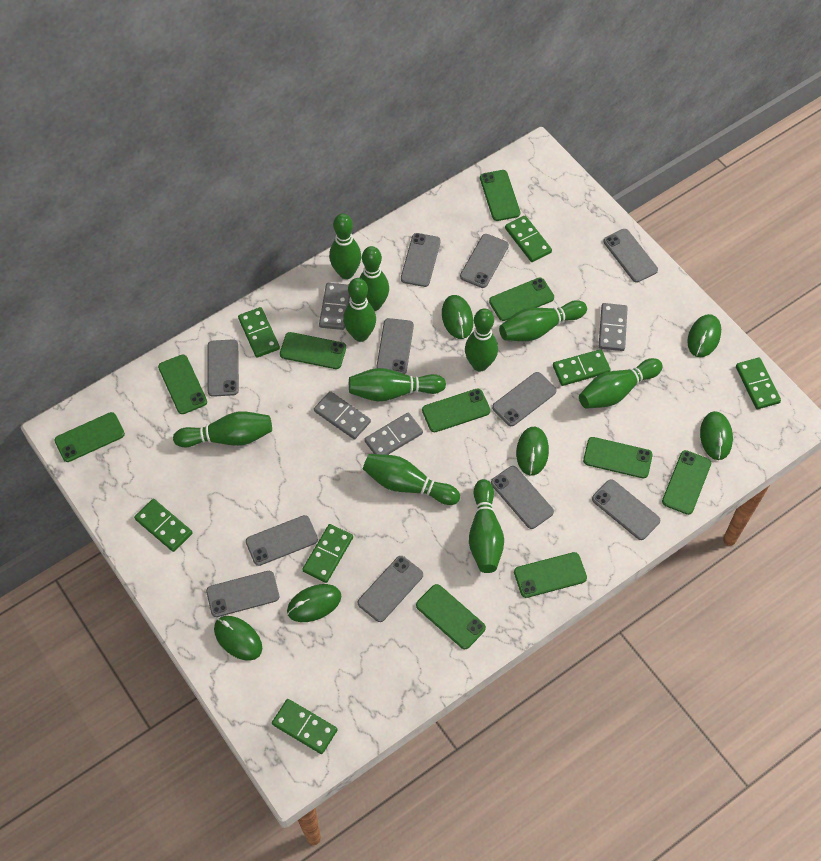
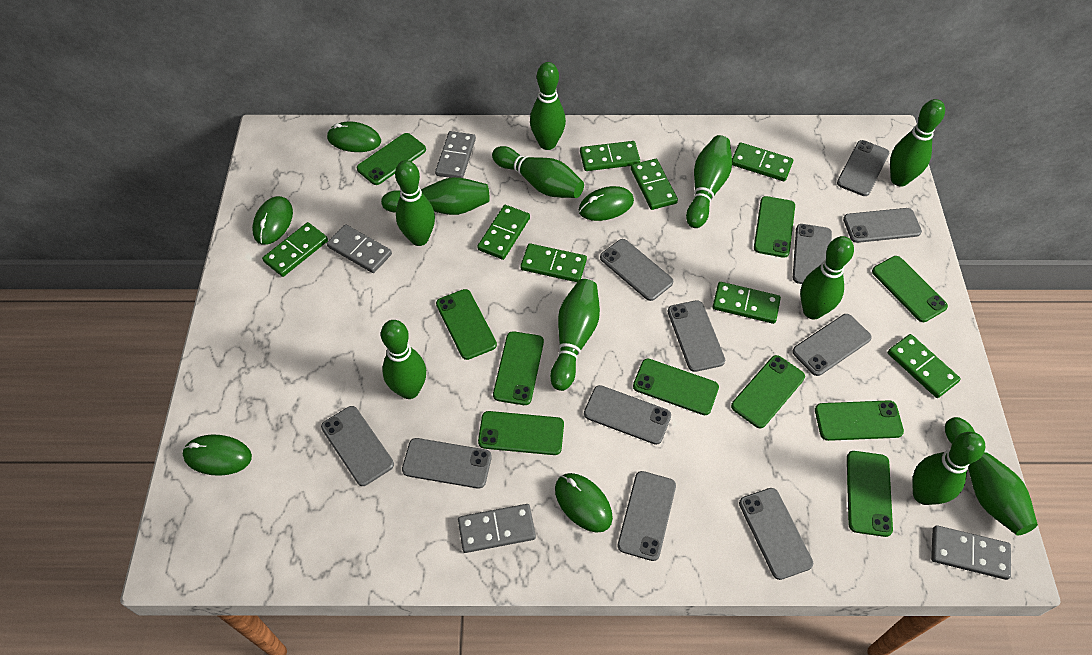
green bowling pin: [173,411,272,447] [329,213,361,279] [343,278,376,342] [349,368,446,401] [359,246,389,311] [363,454,460,505] [465,309,498,372] [469,479,504,573] [499,300,587,341] [579,358,663,409] = 10 -> [381,177,489,215] [381,320,426,399] [395,160,435,246] [492,146,584,198] [530,62,566,150] [550,279,600,391] [686,135,732,228] [800,236,854,320] [890,99,945,187] [912,432,985,505] [945,417,1038,536] = 11
green domino: [134,499,193,552] [238,307,280,358] [272,699,337,754] [302,524,353,583] [505,216,552,262] [553,349,611,386] [736,358,781,409] = 7 -> [262,222,328,277] [477,205,530,260] [520,243,587,282] [580,141,640,171] [631,159,678,210] [713,282,781,324] [732,142,793,181] [888,334,961,398] = 8
green mouse: [214,616,262,661] [287,584,341,622] [442,295,473,339] [516,427,549,476] [687,314,721,357] [700,411,733,460] = 6 -> [182,434,252,476] [252,196,293,245] [327,122,381,152] [555,473,613,533] [579,186,634,221] = 5

